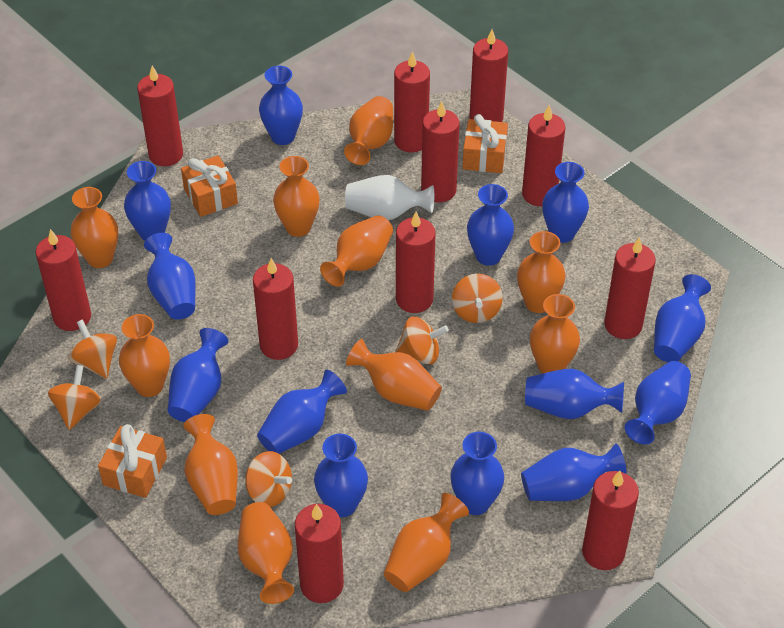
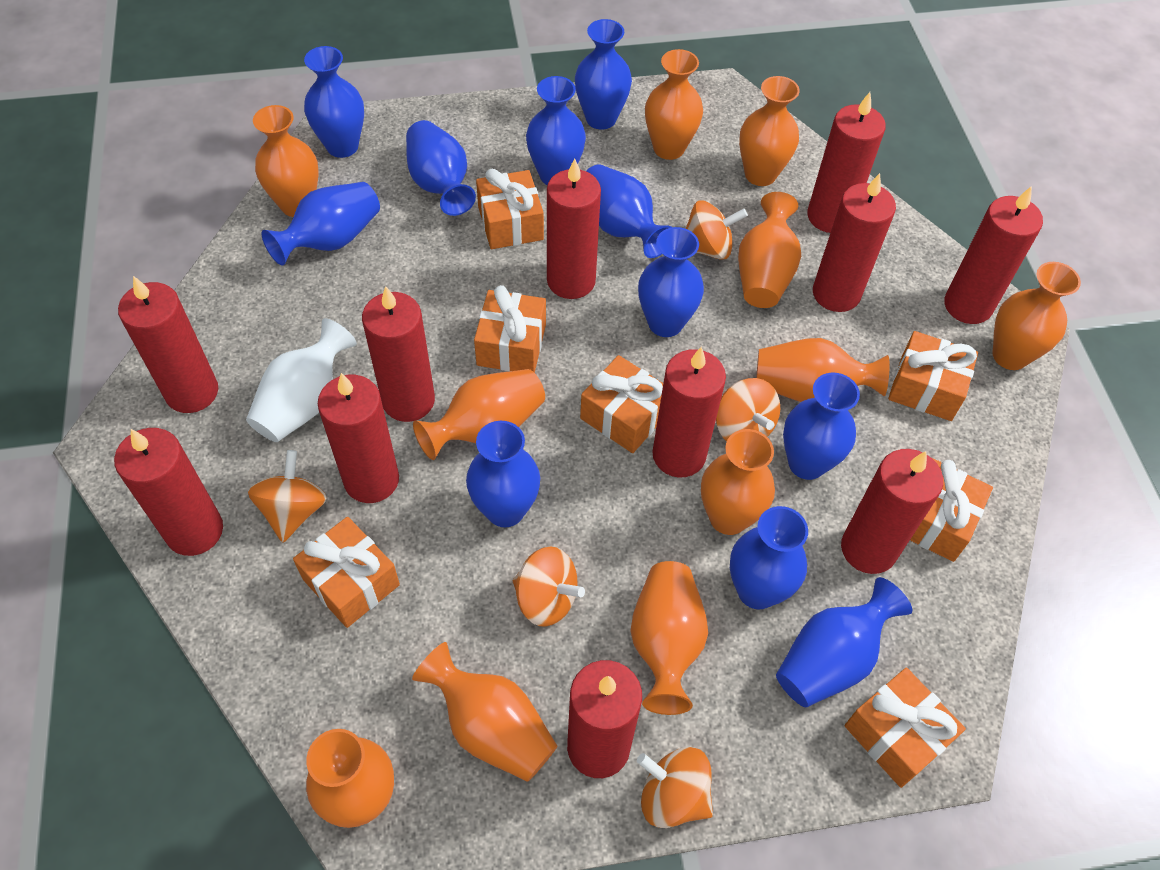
blue vase: [124,161,171,240] [144,233,196,320] [168,328,229,422] [257,370,347,454] [259,66,303,145] [314,434,368,517] [450,432,504,515] [467,184,514,266] [521,443,626,501] [525,369,624,419] [542,162,589,243] [625,361,691,444] [654,274,711,362] = 13 -> [262,182,380,266] [304,46,364,158] [406,120,476,216] [466,421,540,527] [526,76,586,185] [575,19,632,130] [586,164,672,258] [638,227,704,337] [730,506,808,610] [776,577,912,708] [783,373,860,480] = 11
orange gift: [98,424,167,498] [181,155,238,217] [462,114,508,173] = 3 -> [293,517,400,628] [474,285,546,373] [476,169,544,249] [580,355,663,453] [845,668,966,788] [888,331,978,421] [910,458,993,562] = 7

